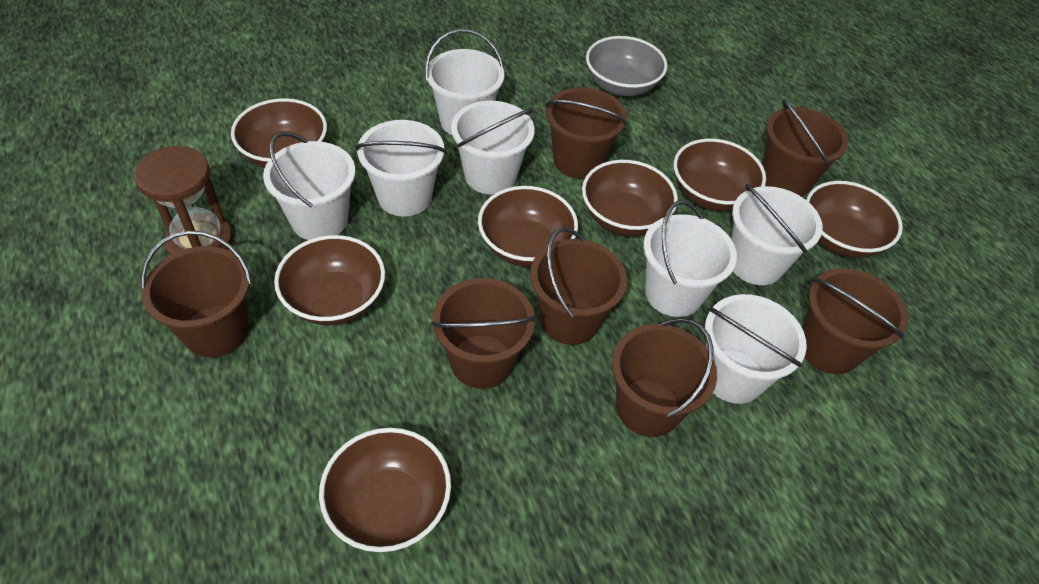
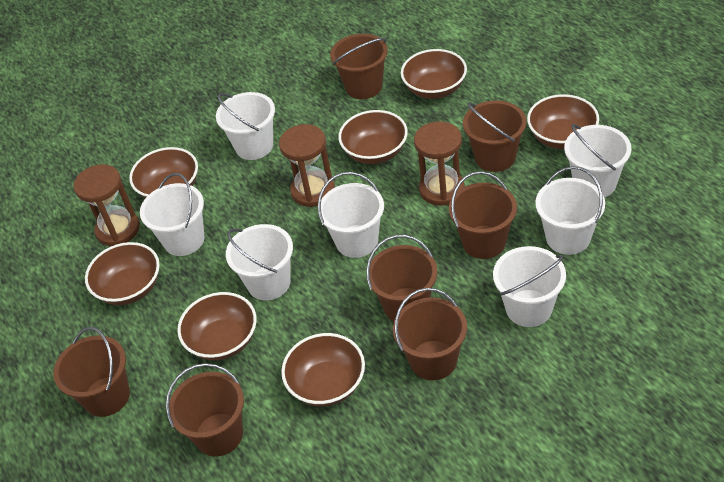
brown hourglass: [134,146,233,255] = 1 -> [74,164,140,246] [279,124,335,207] [414,121,465,206] = 3
grey bowl: [586,36,668,96] = 1 -> none = 0

